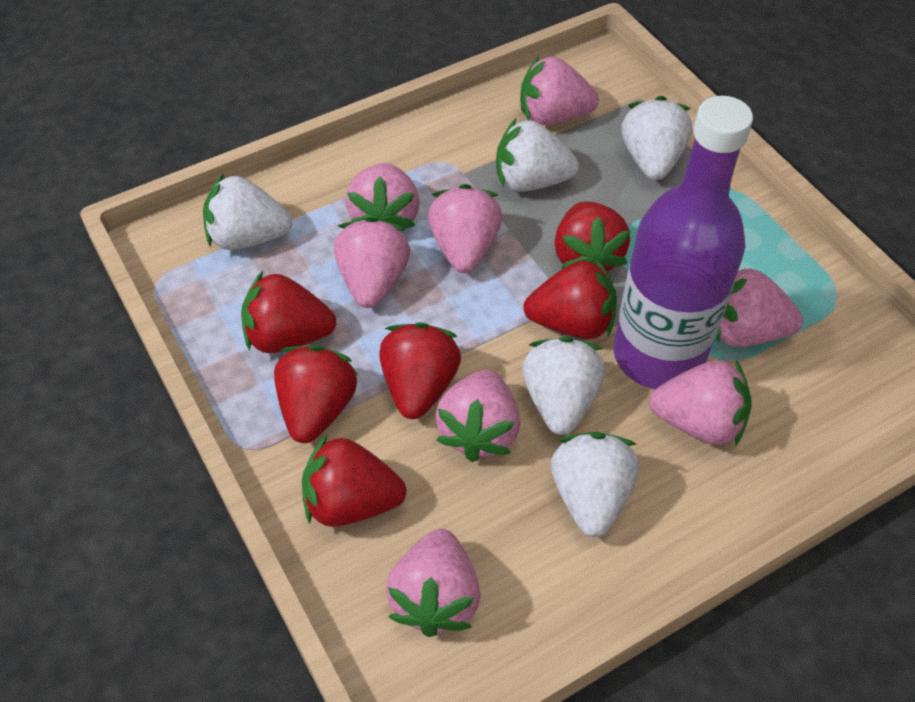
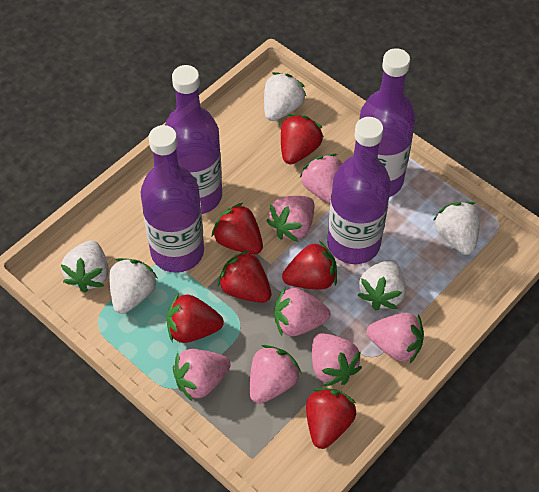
pink strawberry: [334,217,410,308] [345,163,419,228] [386,529,481,637] [428,184,502,273] [435,369,520,462] [520,55,599,125] [649,360,752,446] [716,268,803,347] = 8 -> [173,349,231,402] [250,345,302,404] [266,195,314,242] [274,287,330,336] [299,154,342,204] [312,333,362,386] [367,313,424,363] = 7
purple bottle: [614,96,753,389] = 1 -> [141,125,204,273] [165,65,222,214] [327,117,391,264] [359,48,416,197] = 4

